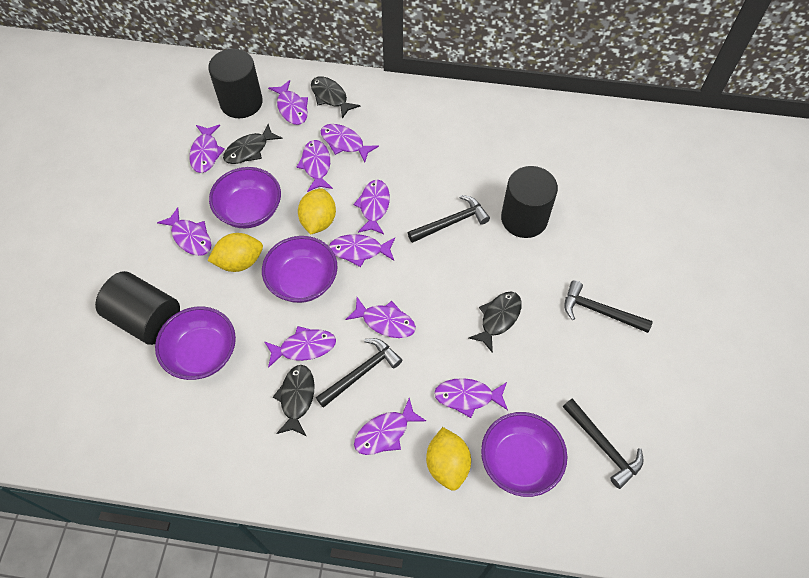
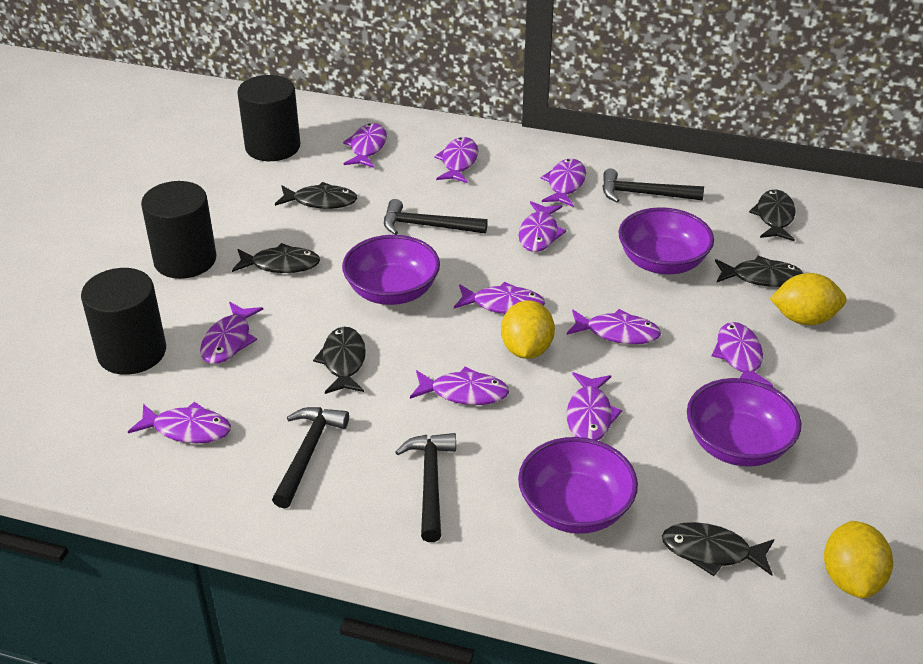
black fish: [223,124,282,164] [273,365,315,436] [311,76,361,119] [469,292,522,353] = 4 -> [232,243,320,273] [275,182,357,209] [313,327,366,394] [662,522,774,576] [715,256,803,287] [749,190,796,241] = 6

